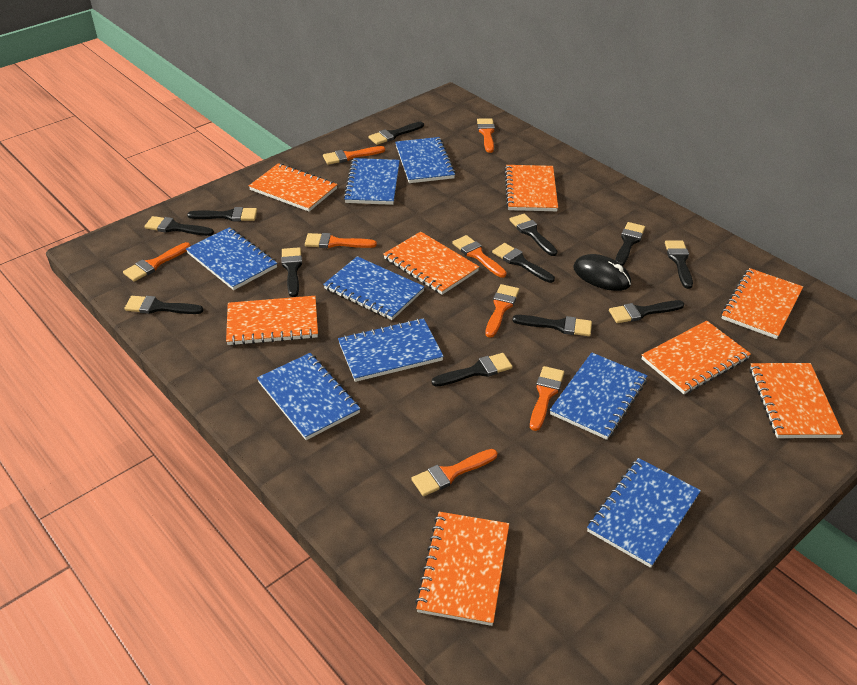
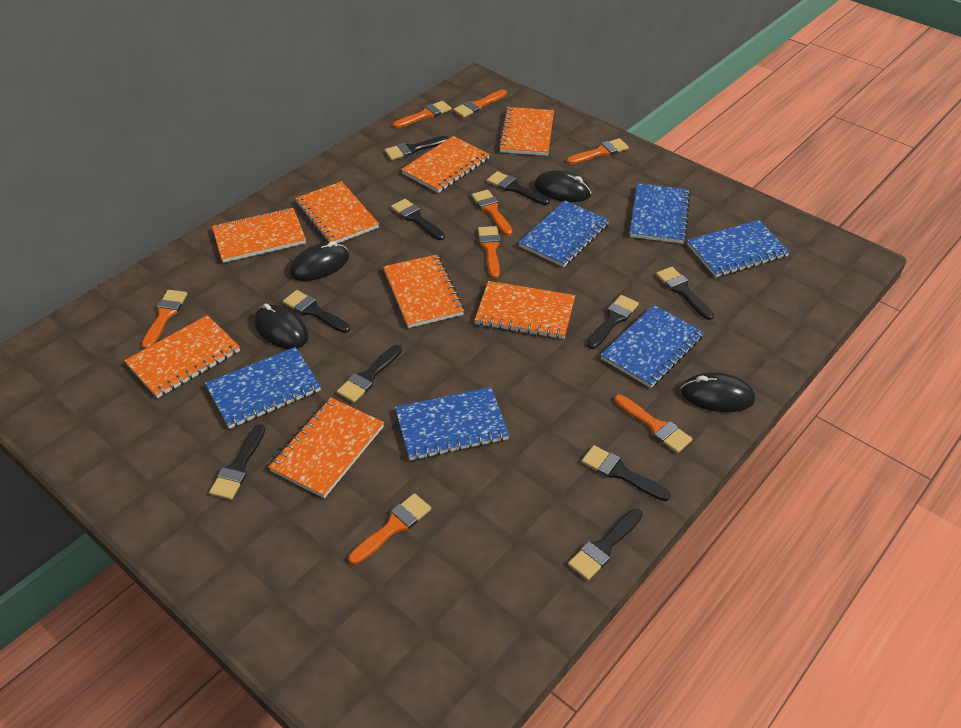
black brush: [124,296,203,314] [144,216,214,236] [187,207,257,221] [281,247,302,297] [369,122,424,145] [432,353,513,387] [492,243,555,283] [509,214,558,256] [512,315,592,336] [609,300,684,323] [615,222,645,266] [665,240,693,289] = 12 -> [209,424,265,500] [283,290,350,333] [337,345,402,403] [385,136,449,160] [391,199,445,240] [487,171,550,205] [568,508,643,580] [581,445,671,501] [587,295,639,349] [656,267,714,320] = 10
black mouse: [573,254,631,291] = 1 -> [254,303,309,349] [290,241,349,281] [534,170,591,202] [681,372,755,412] = 4
blue notebook: [186,227,277,290] [257,353,361,440] [323,256,425,320] [338,318,444,382] [344,158,400,205] [395,137,456,183] [550,352,647,440] [587,458,701,568] = 8 -> [205,347,321,429] [395,387,509,460] [518,200,609,267] [601,305,704,388] [630,183,690,244] [687,220,790,277] = 6

